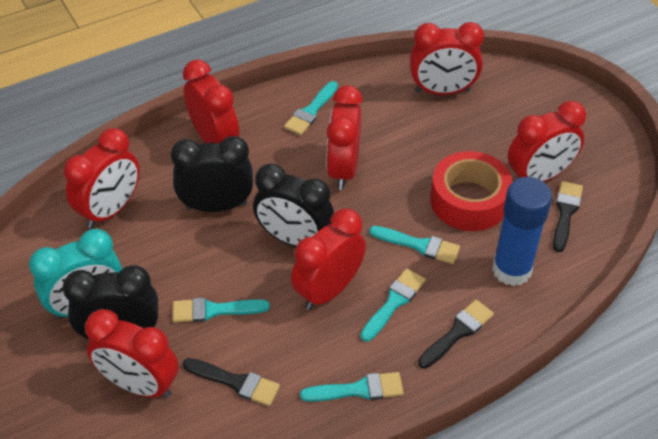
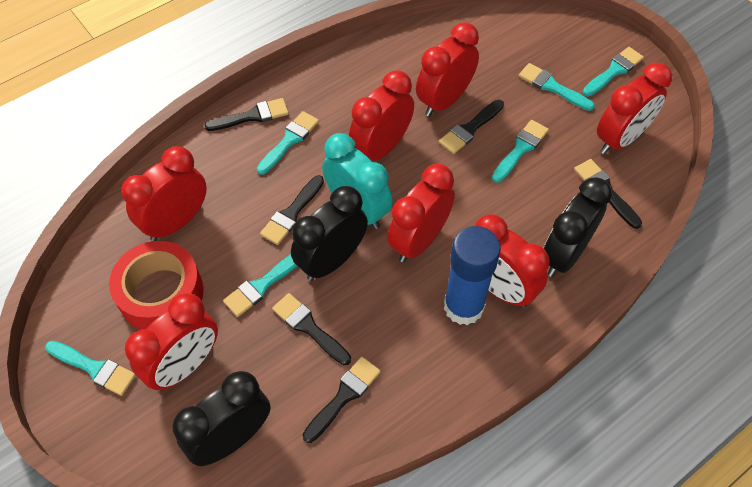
black brush: [183,358,280,406] [418,300,494,369] [553,181,583,252] = 3 -> [205,98,289,131] [260,175,324,245] [272,293,351,365] [303,357,381,443] [439,100,504,154] [574,159,642,229] = 6
turquoise brush: [173,297,270,322] [284,81,338,135] [300,372,404,402] [360,268,426,342] [369,226,460,264] = 5 -> [45,341,136,396] [223,254,297,317] [257,111,319,175] [492,120,549,183] [519,63,595,111] [583,47,644,96] = 6

